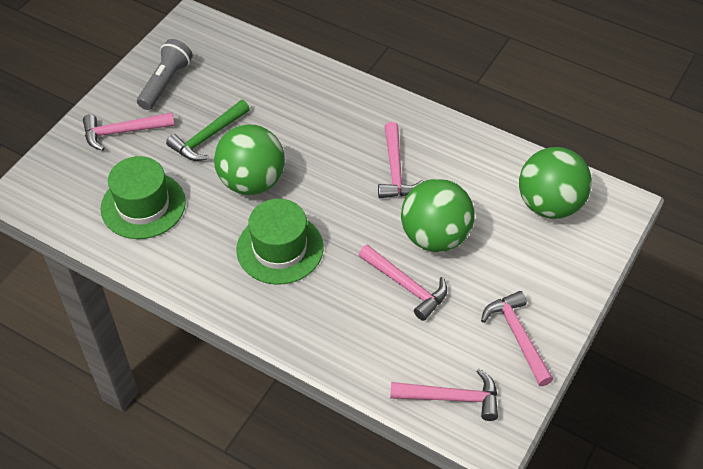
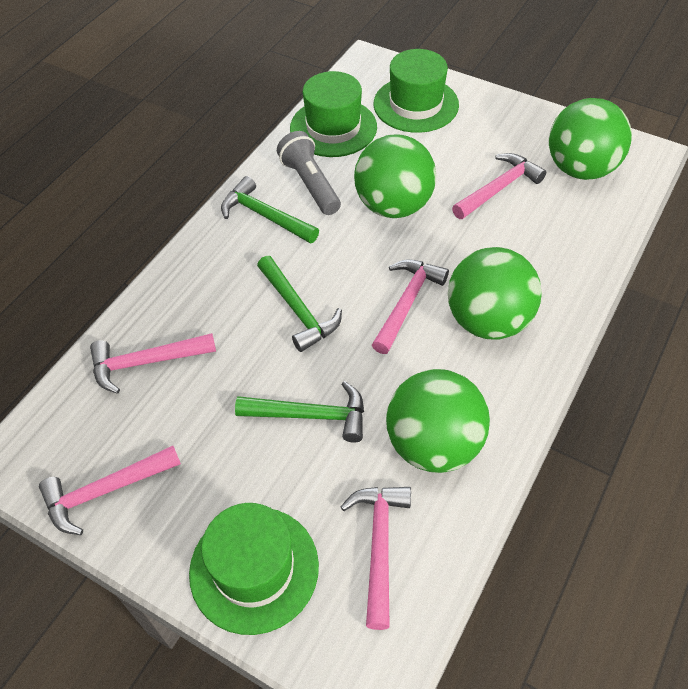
green ball: [214,124,285,195] [401,179,475,252] [519,147,592,219] = 3 -> [354,134,436,218] [386,369,490,473] [448,247,542,340] [549,98,632,180] = 4
green hammer: [166,100,250,161] = 1 -> [221,176,319,243] [235,381,364,443] [257,256,342,352] = 3
green hat: [101,156,186,239] [236,199,323,284] = 2 -> [189,503,319,635] [290,71,377,157] [374,49,459,133] = 3

